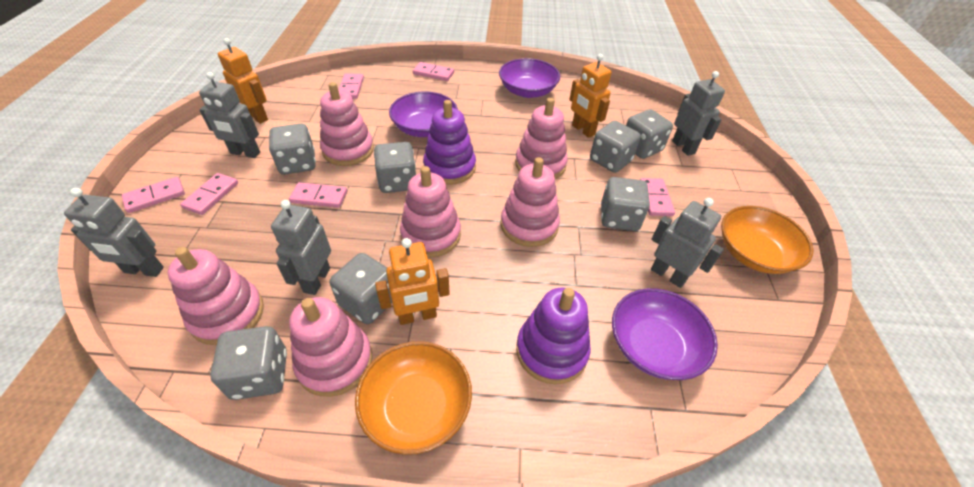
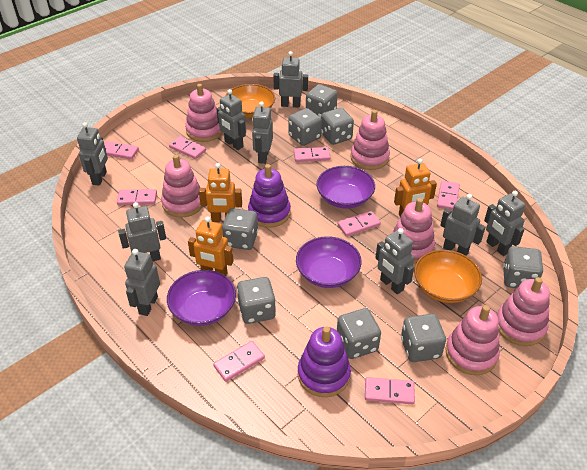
grey dice: [210,326,287,400] [269,124,316,175] [330,253,392,324] [374,142,416,193] [590,121,641,173] [601,177,650,231] [626,109,673,159] = 7 -> [222,208,258,250] [237,277,276,324] [288,108,322,146] [306,84,338,117] [321,108,354,145] [337,308,381,359] [401,314,446,362] [503,246,543,288] = 8
grey robot: [64,188,164,277] [199,72,260,158] [271,200,331,295] [651,198,724,288] [672,71,725,156] = 5 -> [77,122,108,186] [118,202,166,261] [124,249,160,316] [217,89,246,150] [252,101,273,164] [273,51,308,108] [375,228,414,294] [440,194,485,256] [484,191,525,256] = 9
pink domino: [122,177,185,213] [180,173,238,215] [289,182,347,208] [338,73,364,99] [413,62,454,81] [640,178,675,216] = 6 -> [104,141,139,160] [117,189,157,205] [169,136,206,159] [213,341,265,382] [294,147,330,162] [338,211,381,237] [365,377,415,404] [437,181,460,210] = 8

